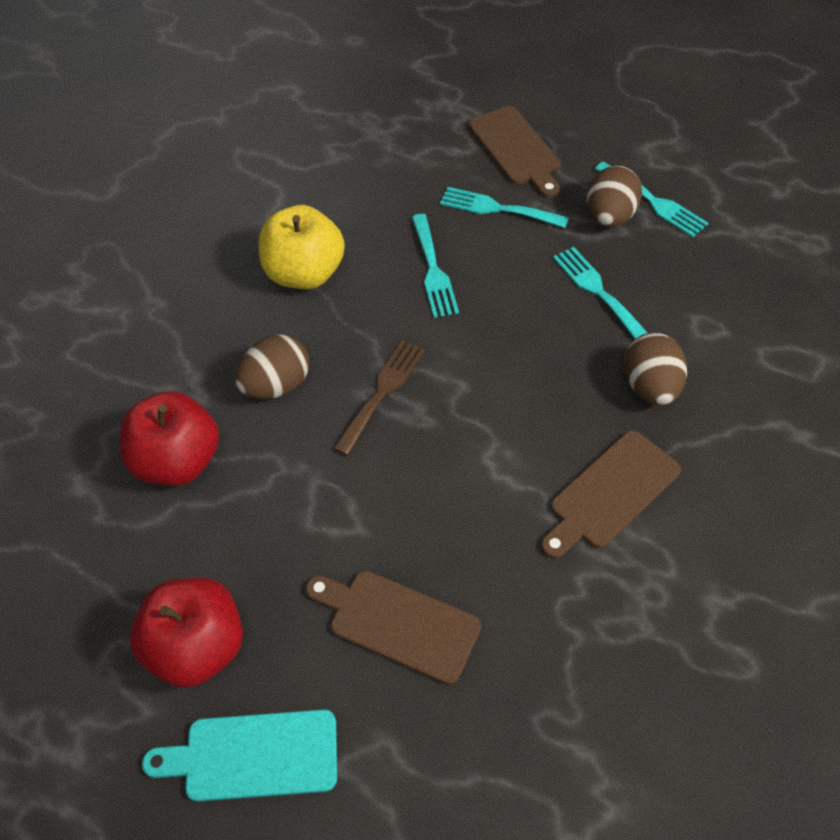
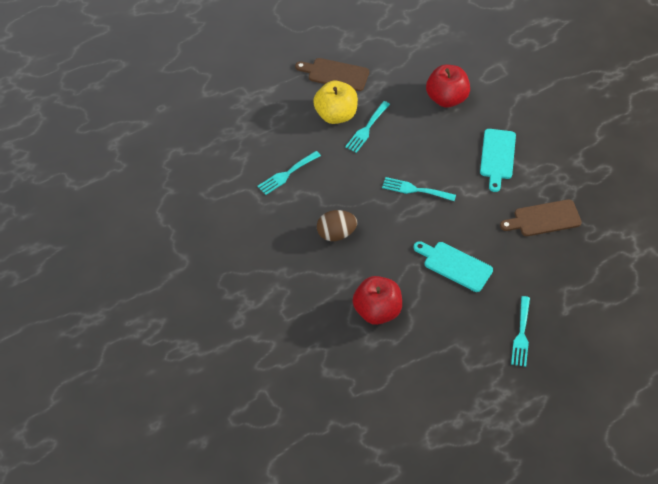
brown cutting board: [306,571,481,685] [469,106,560,198] [541,430,681,559] = 3 -> [295,58,369,91] [500,199,582,236] = 2
brown egg: [235,335,310,399] [587,165,642,228] [624,333,687,406] = 3 -> [317,210,357,241] = 1
brown fork: [334,340,425,456] = 1 -> none = 0
turquoise cutting board: [142,709,337,802] = 1 -> [414,241,493,292] [480,129,516,192] = 2

